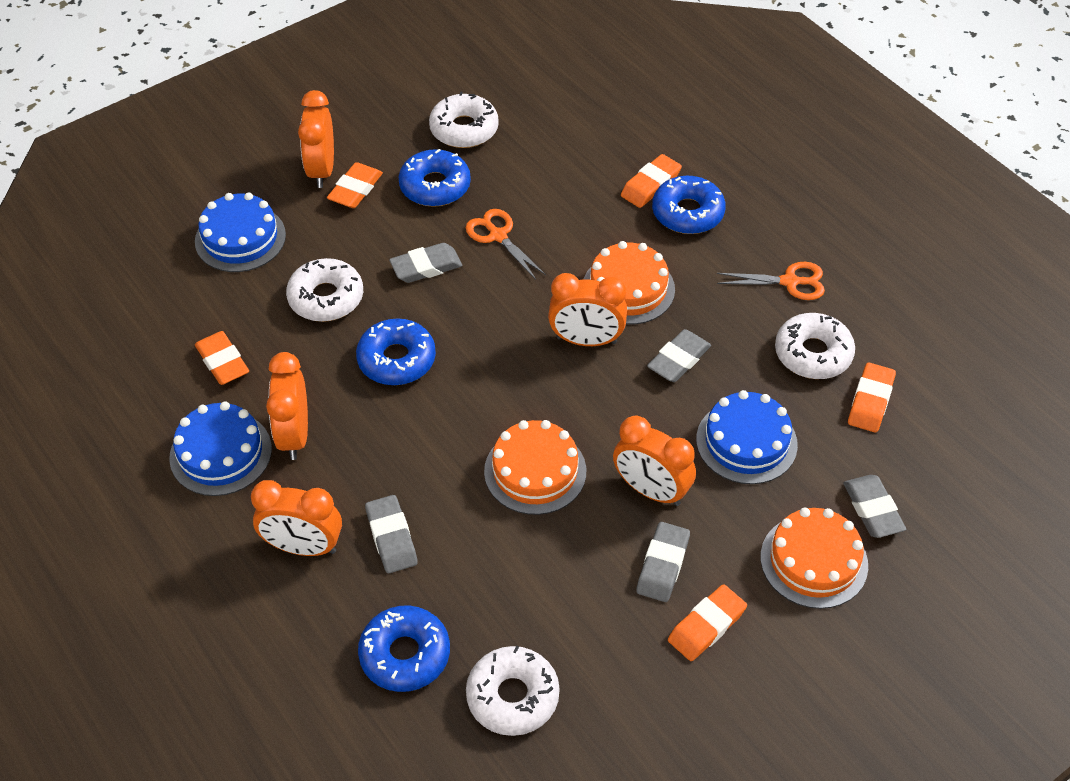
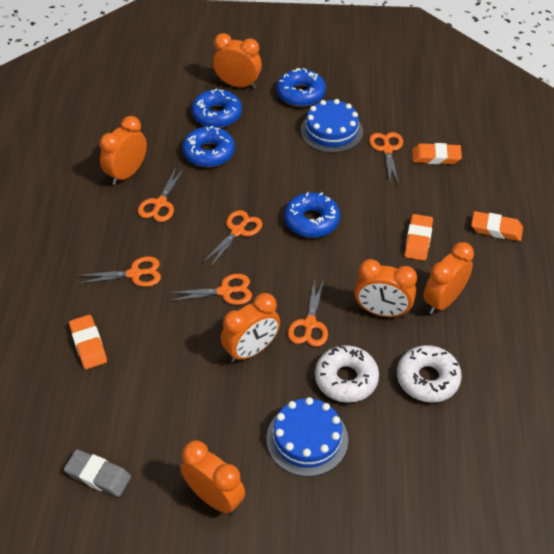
blue cake: [169,401,272,496] [195,192,286,272] [696,390,798,484] = 3 -> [267,397,348,477] [301,99,363,153] = 2
grey eraser: [365,495,418,573] [389,243,462,283] [636,522,690,602] [647,329,711,382] [843,475,906,538] = 5 -> [64,449,131,497] = 1
orange cake: [484,420,586,515] [583,241,675,325] [761,507,868,609] = 3 -> none = 0
orange clock: [251,480,342,556] [266,352,308,460] [298,90,334,188] [548,273,627,346] [613,415,696,506] = 5 -> [100,116,147,185] [180,440,245,514] [213,33,262,89] [221,293,280,362] [354,259,417,317] [423,242,474,314] = 6
orange eraser: [195,331,249,385] [327,162,383,208] [621,154,682,208] [668,584,747,661] [848,362,896,432] = 5 -> [69,315,107,369] [405,214,433,261] [412,143,462,164] [471,211,523,241] = 4
orange scissors: [466,209,546,279] [717,262,825,300] = 2 -> [77,256,161,287] [138,168,184,222] [167,274,252,305] [202,210,262,268] [288,278,328,347] [369,132,403,184] = 6
white donut: [286,258,363,322] [429,92,499,148] [466,646,560,736] [775,313,855,379] = 4 -> [315,345,379,403] [397,345,462,403] = 2

